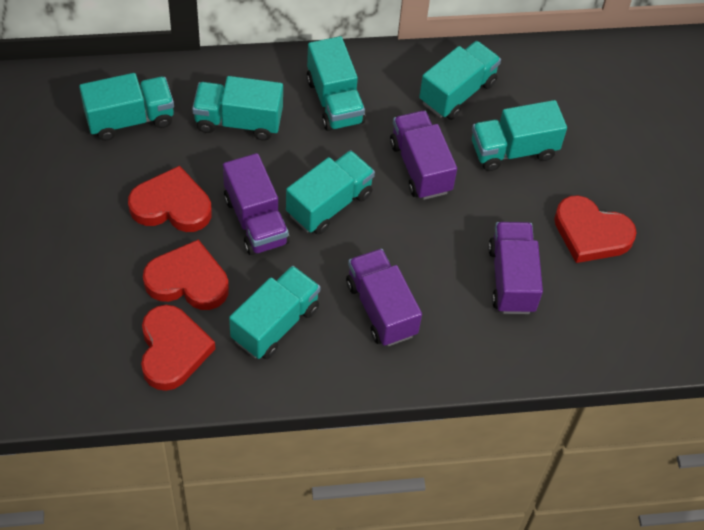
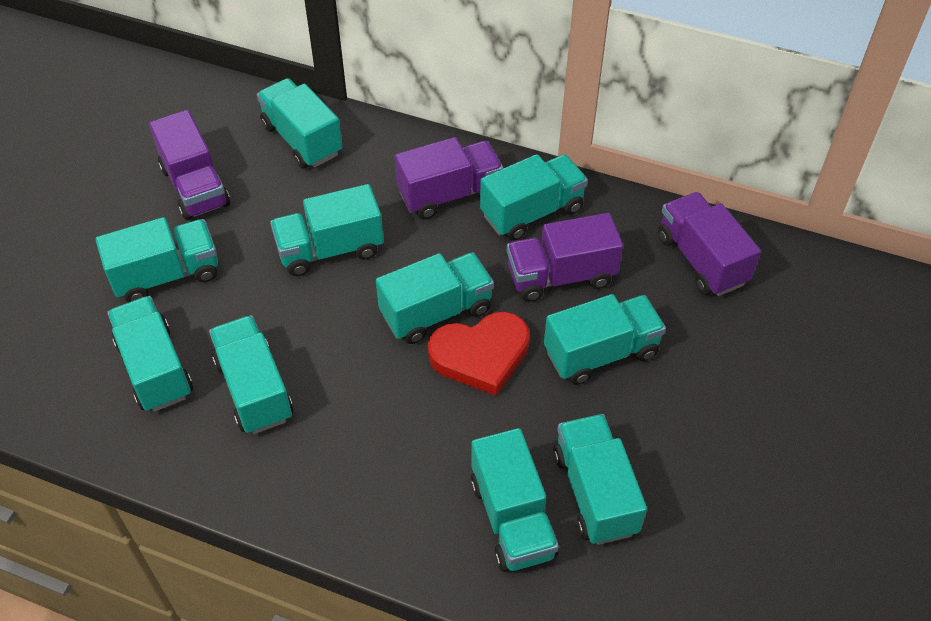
red heart: [128,166,212,232] [141,305,215,391] [143,239,229,310] [554,195,637,263] = 4 -> [428,312,530,396] = 1
turquoise truck: [79,73,174,141] [192,76,283,141] [229,266,320,359] [286,150,375,235] [306,36,365,131] [419,41,501,120] [472,100,567,171] = 7 -> [96,217,218,303] [107,296,193,412] [209,315,293,434] [257,78,342,169] [270,184,384,276] [376,252,494,344] [470,428,559,572] [480,154,588,241] [544,294,666,385] [553,414,647,545] = 10

